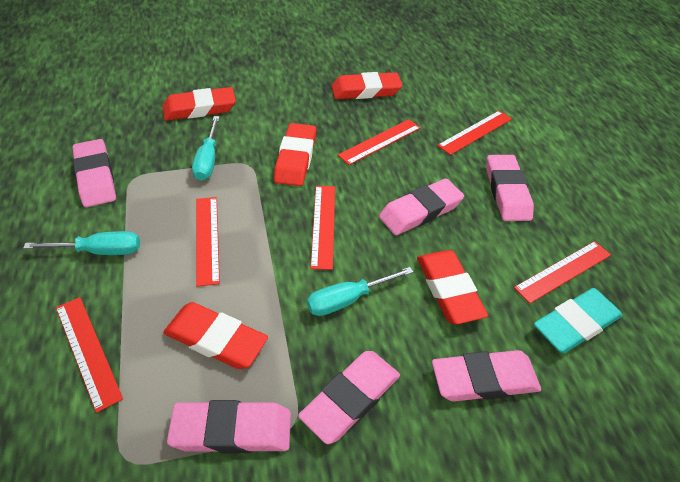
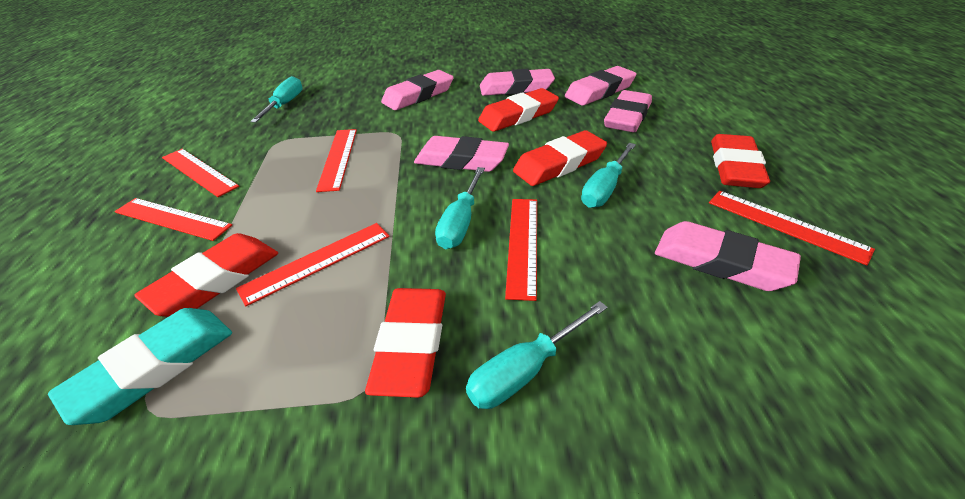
turquoise screwdriver: [23,231,140,255] [192,116,219,181] [307,267,413,316] = 3 -> [250,76,303,123] [435,167,485,249] [466,301,608,409] [581,143,636,208] = 4

